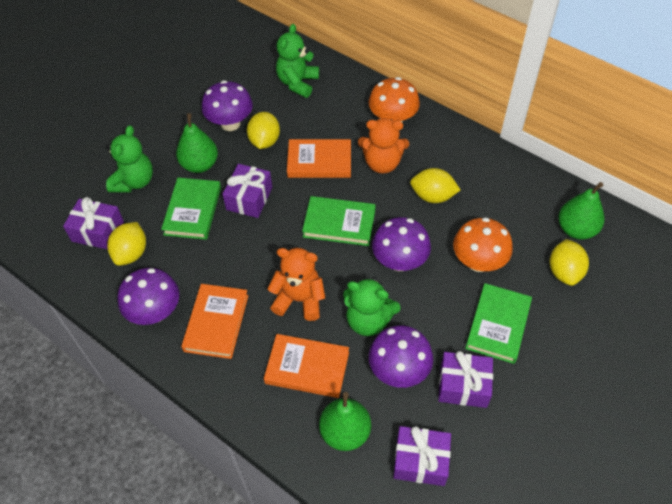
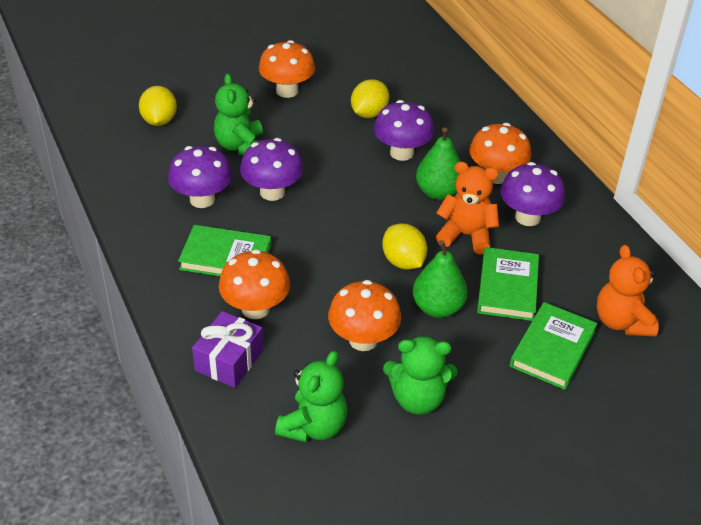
green pear: [176,113,218,173] [319,392,371,451] [558,182,605,240] = 3 -> [413,240,467,318] [416,127,461,200] = 2
orange book: [181,284,248,359] [264,334,349,398] [287,139,351,178] = 3 -> none = 0
orange mushroom: [369,77,420,123] [453,217,513,272] = 2 -> [219,249,290,319] [259,40,315,98] [328,280,401,351] [469,123,531,184] = 4
purple gift: [63,197,124,250] [223,164,272,218] [393,426,451,486] [438,351,493,408] = 4 -> [192,311,263,388] = 1
yellow lemon: [107,222,146,266] [247,112,280,149] [410,168,460,203] [550,239,589,286] = 4 -> [139,86,177,126] [351,79,389,118] [382,223,427,270] = 3

